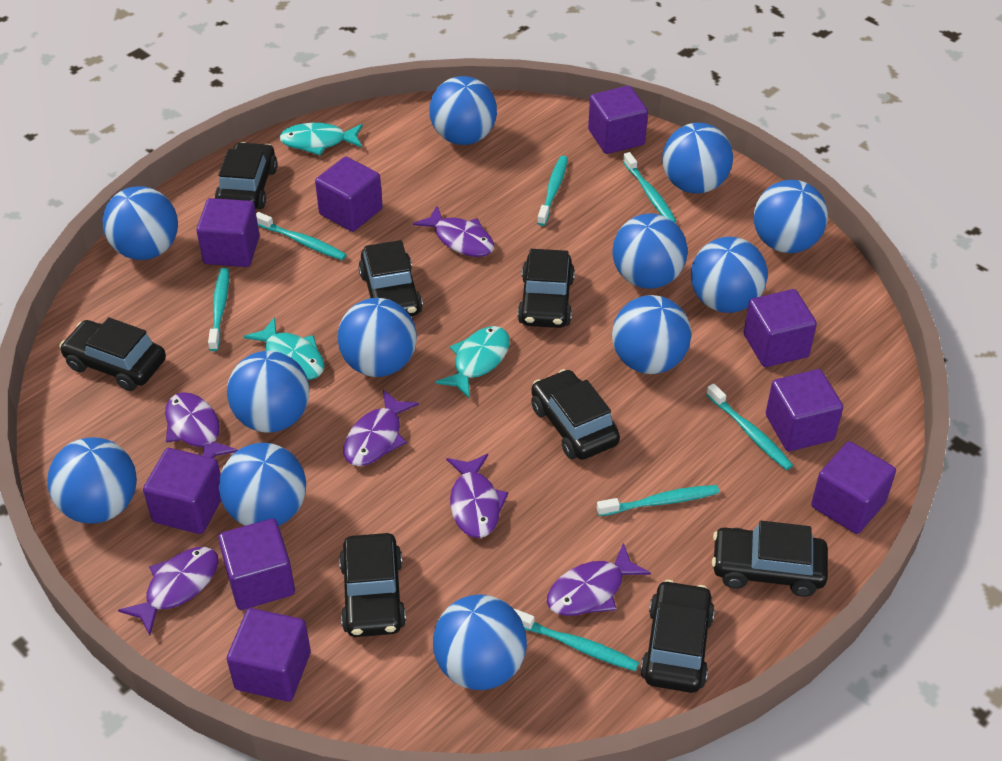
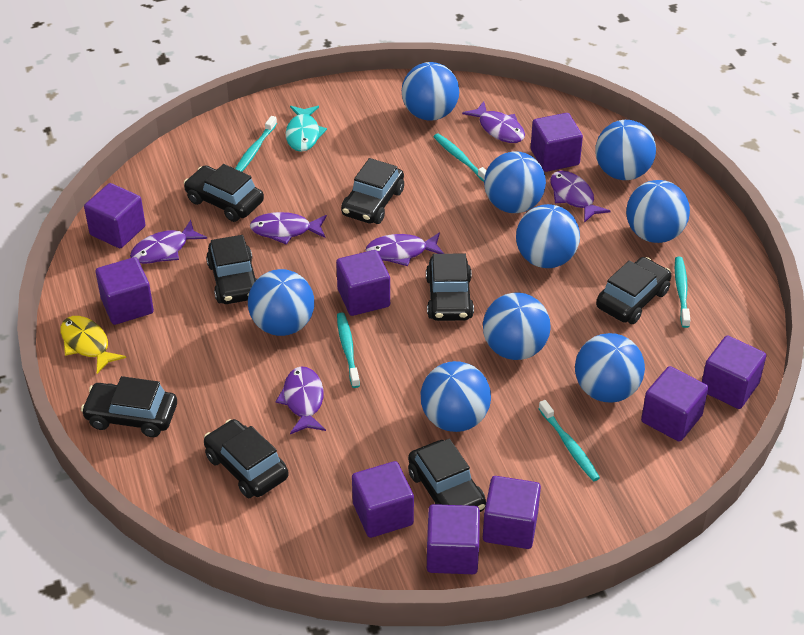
blue ball: [47,437,137,524] [102,186,178,260] [219,443,306,526] [227,351,310,433] [337,298,417,377] [429,76,497,145] [433,594,527,690] [612,214,688,289] [612,295,691,374] [662,123,733,194] [691,237,768,313] [754,180,828,253] = 12 -> [248,269,314,336] [402,62,459,121] [421,361,491,432] [483,293,550,360] [484,151,546,213] [516,204,580,268] [575,333,645,403] [595,120,656,180] [626,180,690,243] = 9
turquoise fish: [244,317,324,380] [279,123,363,155] [435,326,510,399] = 3 -> [286,106,327,152] = 1
turquoise toothbrush: [208,268,229,351] [256,212,347,260] [514,609,639,671] [537,156,568,226] [597,485,719,516] [623,152,677,223] [706,383,793,470] = 7 -> [235,116,277,172] [337,313,360,388] [433,134,487,182] [538,400,600,481] [675,257,690,328] = 5
yellow fish: none = 0 -> [60,316,126,374] = 1

